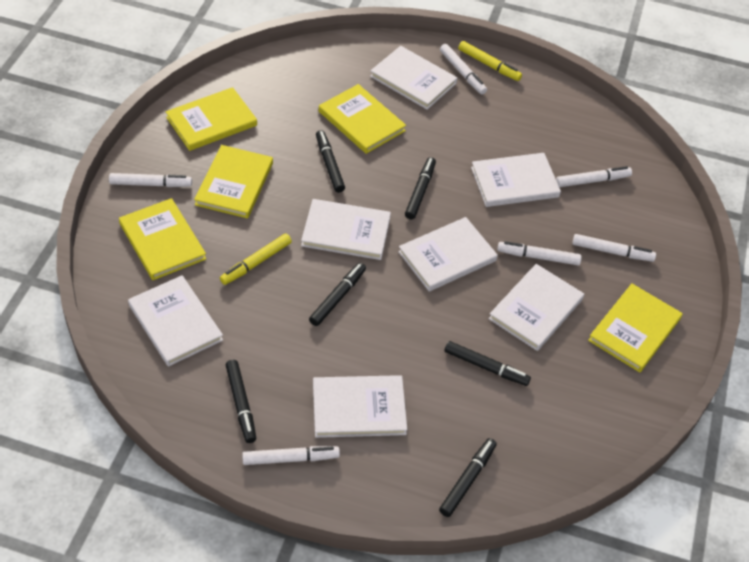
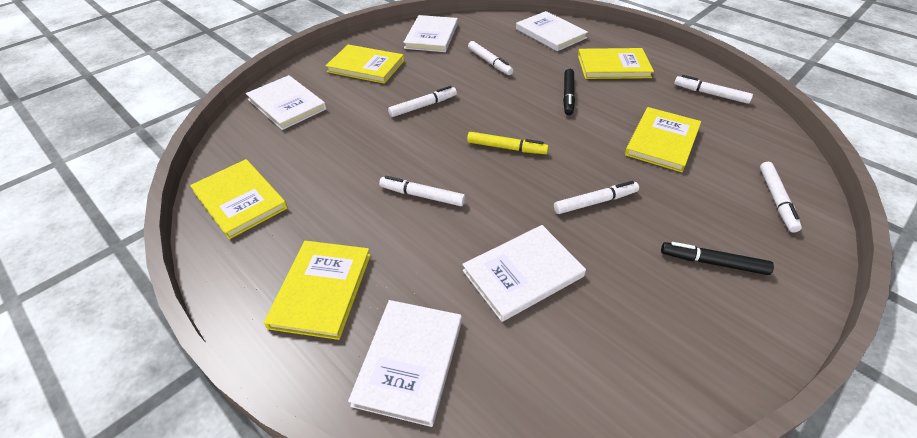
black marker: [226,360,256,443] [309,263,366,326] [316,130,345,193] [405,157,436,219] [439,438,497,517] [444,341,531,386] = 6 -> [563,69,575,115] [661,242,774,275] = 2
white book: [128,275,223,367] [301,199,391,260] [313,375,407,438] [370,46,457,110] [398,217,498,292] [471,153,561,207] [488,264,584,351] = 7 -> [246,75,327,130] [348,300,462,427] [403,15,458,52] [462,225,586,322] [516,11,588,51] = 5
yellow marker: [220,233,292,285] [458,41,522,81] = 2 -> [467,132,549,154] = 1

